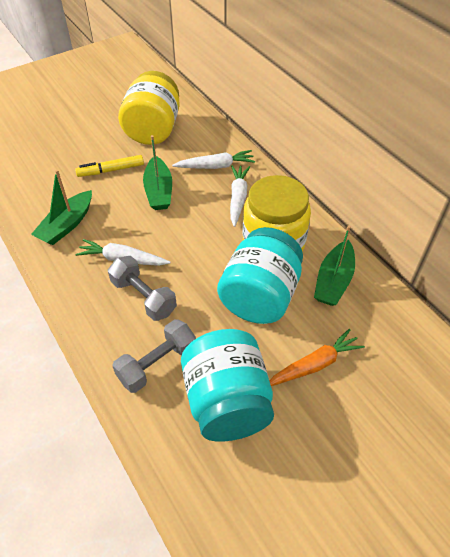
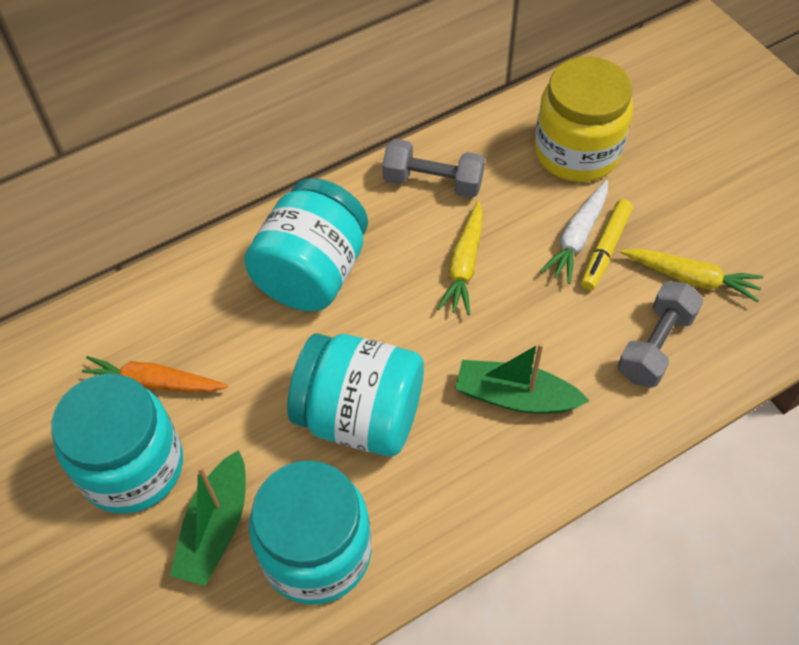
green boat: [31,170,92,245] [143,135,172,210] [314,225,355,306] = 3 -> [170,450,246,586] [455,343,589,414] = 2
turquoise jar: [181,329,274,442] [217,227,303,324] = 2 -> [51,374,183,514] [244,178,368,311] [249,460,371,605] [287,334,424,456] = 4
white carrot: [75,239,171,266] [172,150,255,169] [230,165,250,227] = 3 -> [540,180,608,284] = 1
yellow carrot: none = 0 -> [437,201,483,315] [620,248,763,302] = 2
yellow jar: [118,71,180,145] [243,175,311,252] = 2 -> [534,57,633,182] = 1

